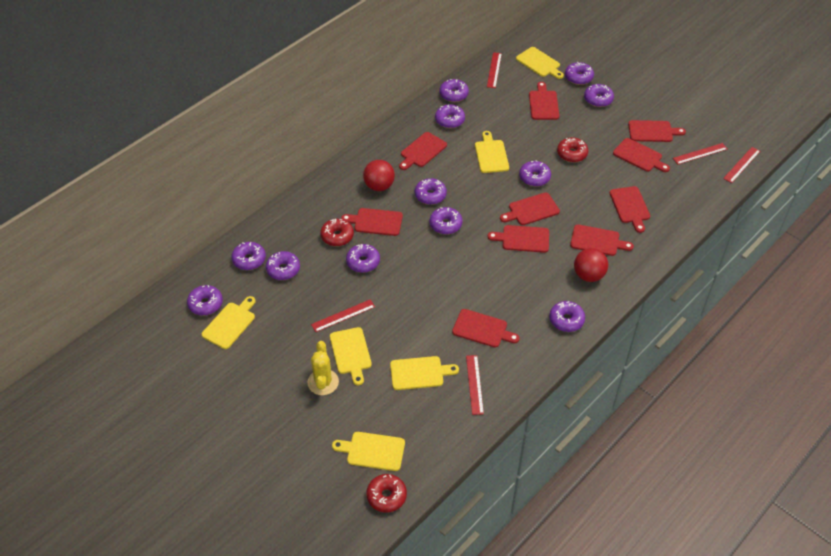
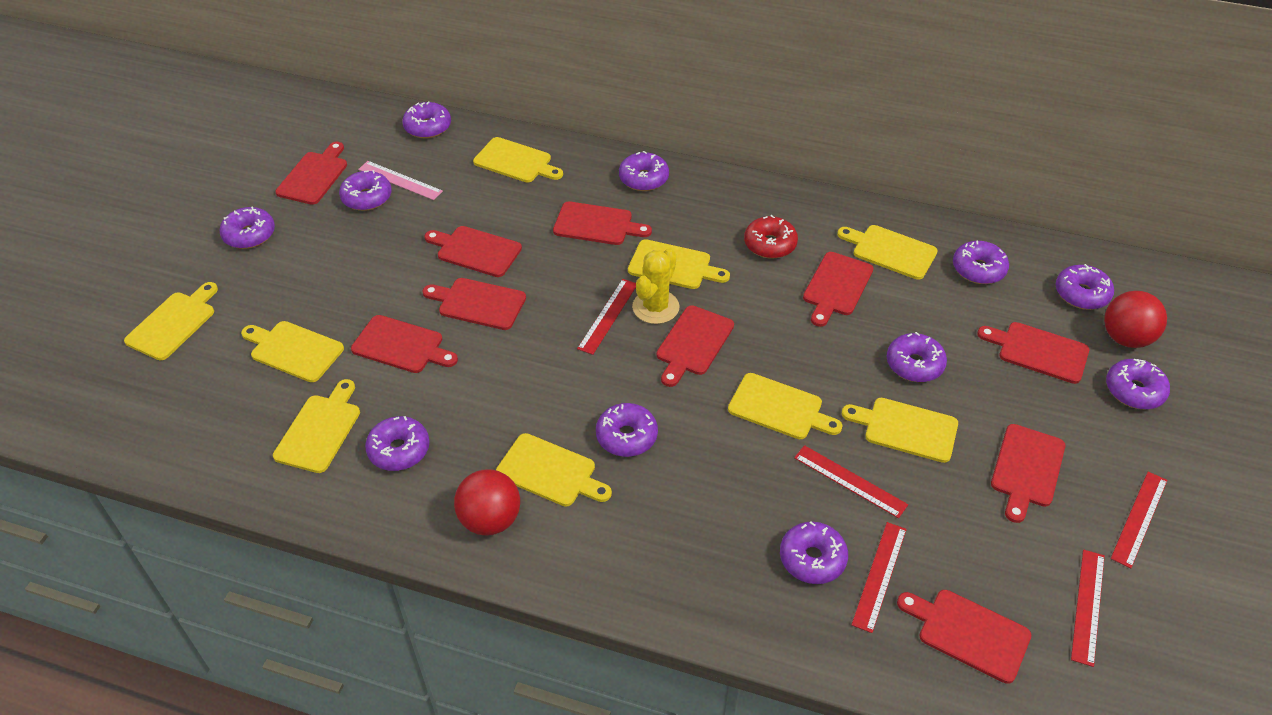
pink ruler: none = 0 -> [358,161,443,200] = 1
purple donut: [187,285,223,315] [231,242,266,270] [266,251,300,280] [346,244,380,273] [415,178,447,205] [430,207,462,234] [435,104,465,128] [439,79,469,102] [519,160,551,186] [549,301,585,332] [565,62,594,85] [584,84,614,107] = 12 -> [220,206,275,249] [339,170,392,211] [365,416,429,471] [402,101,451,138] [596,403,658,457] [619,151,669,191] [780,522,848,584] [887,332,947,382] [953,240,1009,284] [1056,264,1114,310] [1106,359,1170,409] = 11
red donut: [320,219,354,246] [366,474,407,513] [557,137,588,162] = 3 -> [744,215,798,259] = 1
yellow cutting board: [202,296,256,349] [330,327,372,385] [332,432,405,471] [390,356,459,390] [475,131,509,173] [516,47,564,79] = 6 -> [124,282,218,360] [241,321,344,382] [273,379,360,473] [473,137,563,183] [496,433,612,507] [628,239,730,289] [728,373,842,439] [837,225,938,280] [842,398,958,463] = 9

